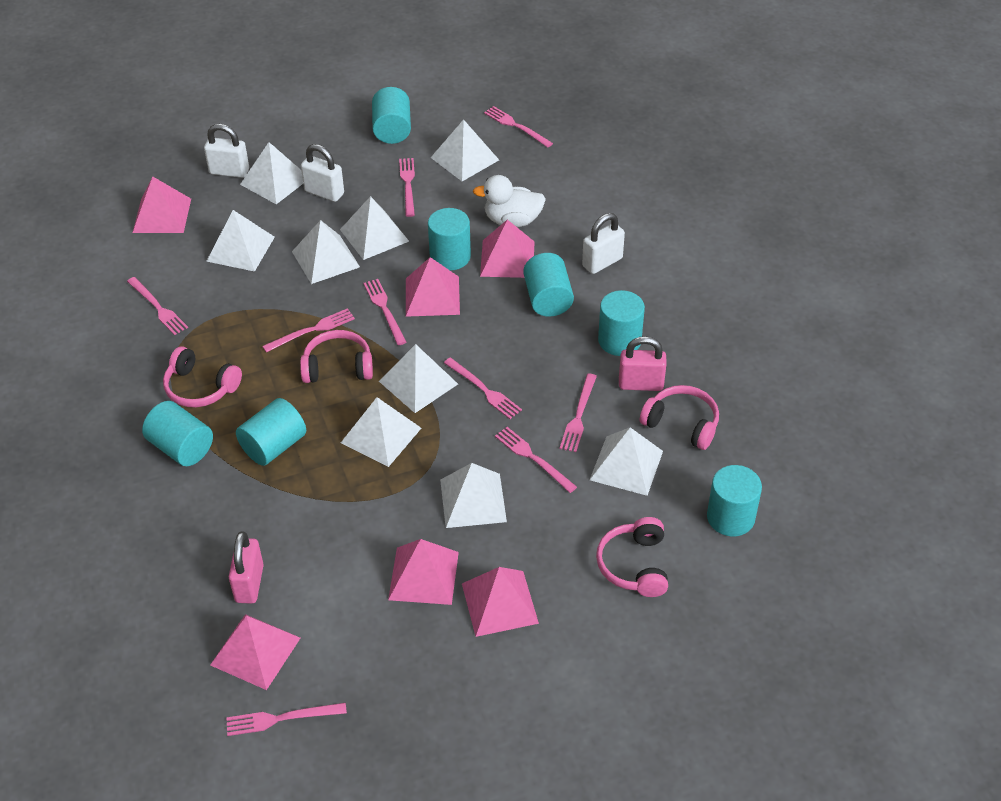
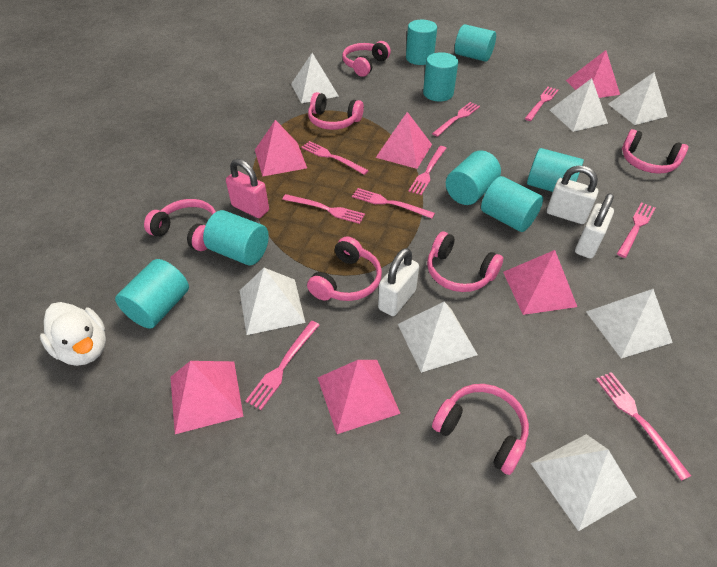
pink headphones: [163,346,242,407] [300,330,373,383] [596,517,668,597] [640,385,719,450] = 4 -> [144,199,216,251] [307,236,382,301] [308,92,364,130] [342,41,391,77] [427,231,503,292] [432,384,529,475] [622,129,688,174] = 7
pink padlock: [229,531,264,604] [619,336,666,391] = 2 -> [226,159,269,218] = 1
turquoise cylinder: [142,401,213,466] [236,398,306,466] [372,87,411,144] [428,208,471,270] [523,253,574,317] [598,290,645,356] [707,465,762,536] = 7 -> [115,259,189,329] [203,210,269,266] [406,20,437,65] [423,52,458,102] [446,151,501,205] [455,24,496,62] [481,176,543,232] [527,148,584,192] = 8
white pyramid: [206,210,275,272] [240,142,303,204] [292,220,360,284] [340,196,409,260] [341,397,421,467] [379,344,458,413] [431,119,499,181] [440,463,507,528] [590,427,663,496] = 9 -> [240,268,305,335] [291,53,338,103] [398,302,478,373] [531,434,637,531] [550,78,608,132] [586,289,673,358] [608,72,668,125] = 7

